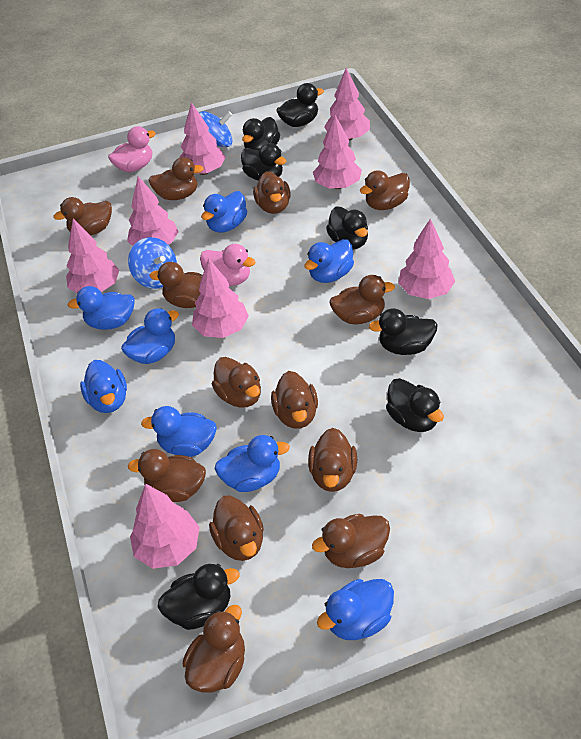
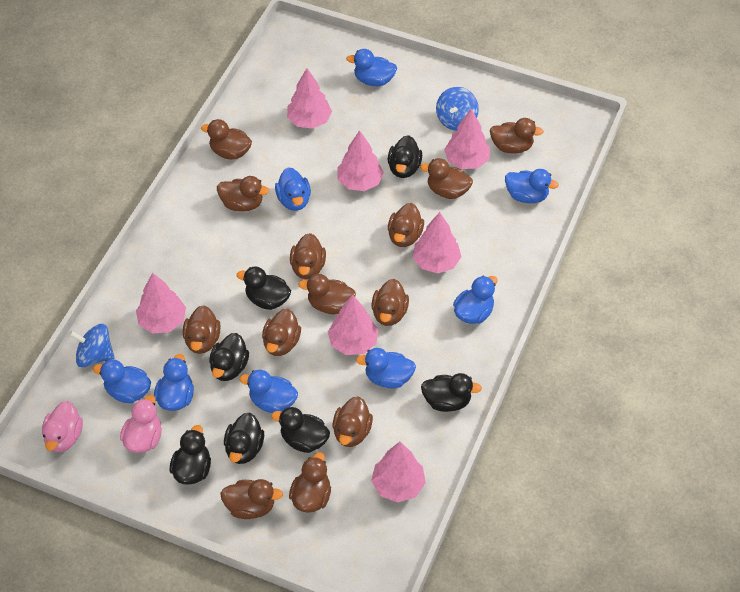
pink tree: [66,219,119,293] [127,176,178,246] [130,484,199,569] [179,102,225,175] [192,259,249,338] [313,115,362,189] [324,68,370,141] [398,219,455,299] = 8 -> [136,273,186,333] [287,68,332,129] [328,294,378,355] [338,130,384,191] [371,442,426,502] [413,212,462,273] [444,109,490,169] = 7

